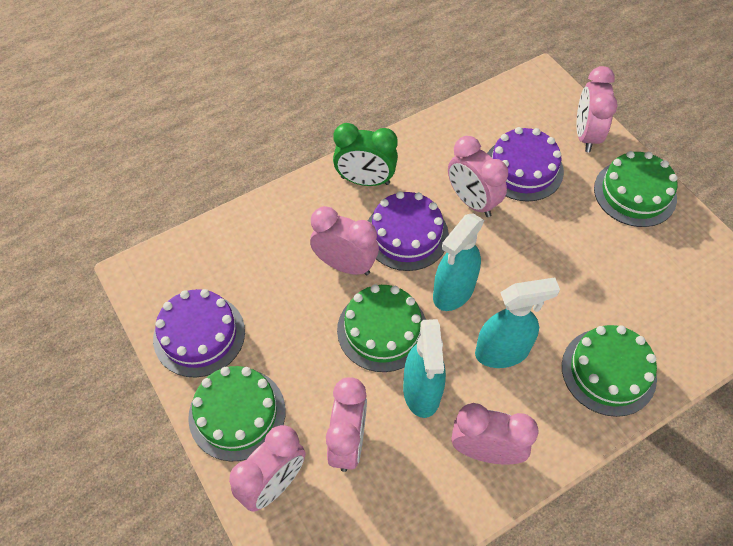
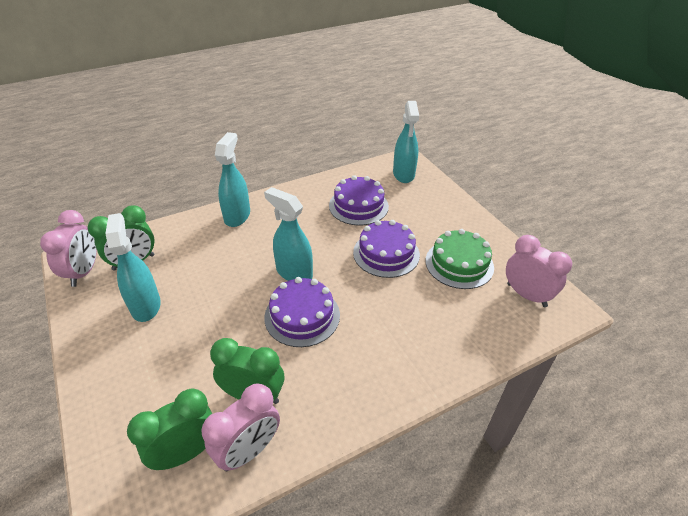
green cake: [188,366,286,462] [337,284,426,372] [562,325,657,417] [594,151,678,227] = 4 -> [426,229,494,289] = 1
green clock: [333,123,398,186] = 1 -> [88,205,155,271] [127,389,212,470] [210,338,284,404] = 3
pink clock: [229,425,306,512] [310,206,379,275] [326,377,367,472] [448,136,508,217] [451,403,538,465] [576,66,618,152] = 6 -> [40,210,97,287] [201,383,280,471] [506,235,572,307] = 3
turquoise spray bottle: [403,319,446,418] [433,213,484,311] [475,277,560,368] = 3 -> [105,213,161,322] [215,132,250,227] [264,187,313,281] [393,101,419,183] = 4

